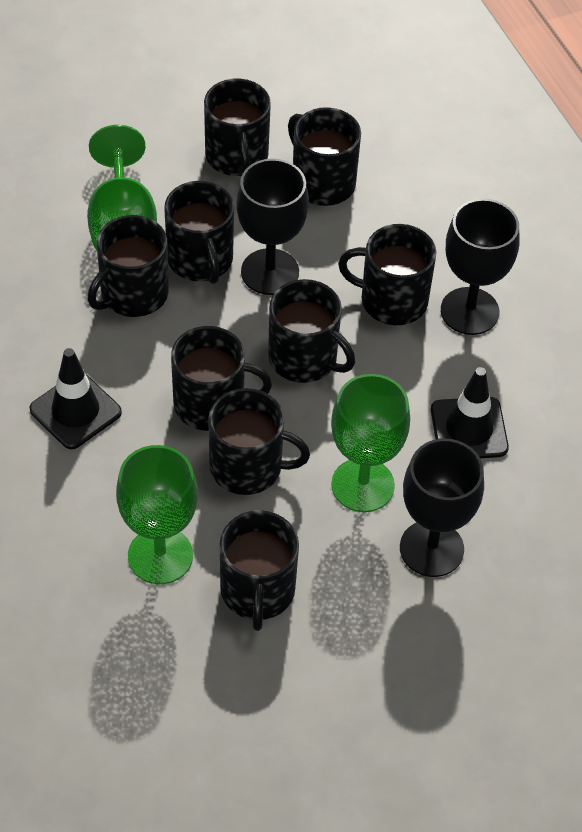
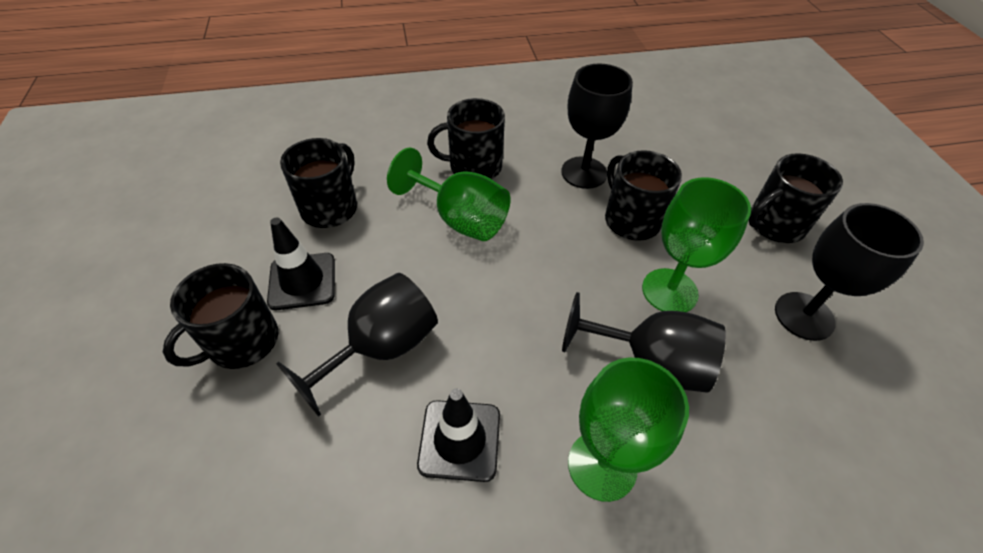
black goblet: [236,159,309,295] [400,439,484,577] [441,199,519,335] = 3 -> [276,273,438,417] [561,63,633,189] [562,292,726,393] [775,203,924,341] = 4
black mug: [88,215,168,317] [164,181,234,284] [171,326,272,431] [204,78,271,176] [208,388,310,495] [220,510,299,631] [268,279,355,383] [288,107,361,206] [338,224,436,325] = 9 -> [163,263,278,369] [280,138,357,228] [427,98,505,179] [605,150,682,241] [749,153,843,243] = 5

